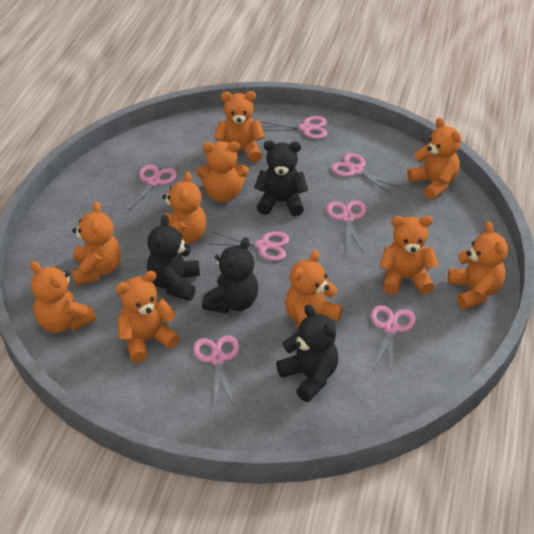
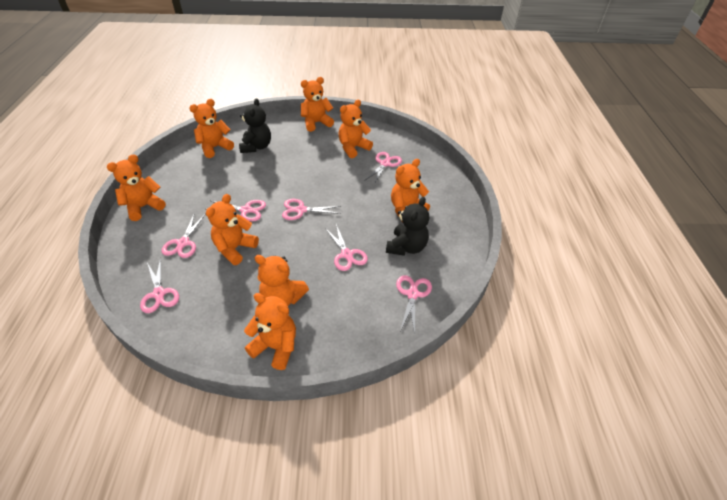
black teddy bear: [147,215,200,301] [202,237,258,314] [254,140,308,216] [276,304,339,402] = 4 -> [239,98,271,153] [386,197,429,256] = 2
orange teddy bear: [30,261,96,333] [72,202,121,286] [115,271,180,363] [162,171,206,243] [196,141,249,203] [214,91,265,163] [285,250,342,329] [379,216,439,295] [407,118,461,200] [448,222,508,310] = 10 -> [107,154,166,221] [189,99,234,158] [206,194,259,265] [244,293,296,370] [254,255,309,306] [301,77,334,132] [338,100,373,158] [391,159,430,223] = 8

